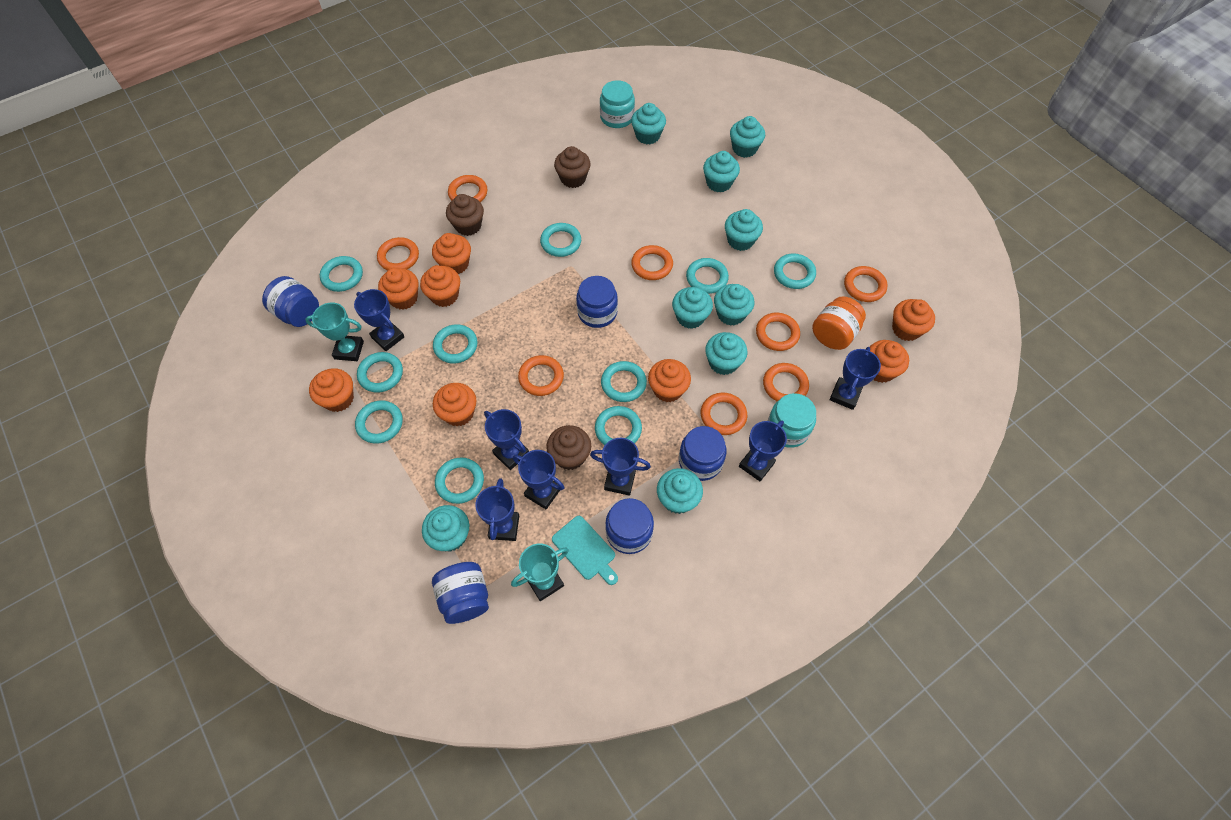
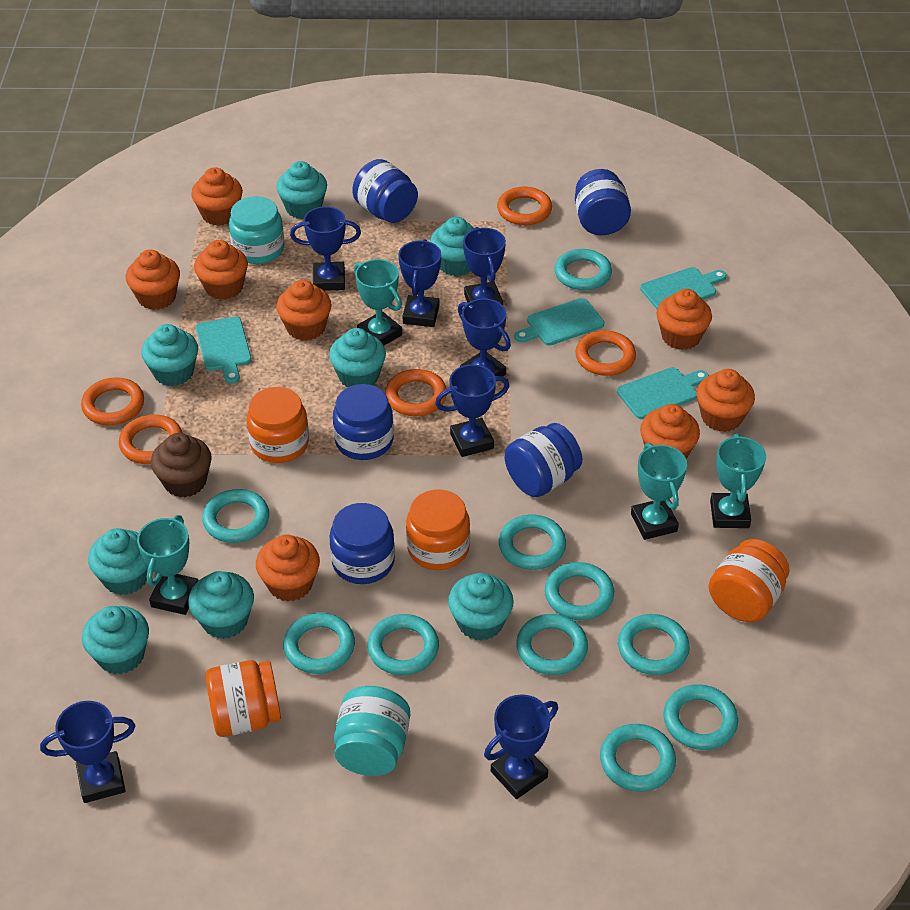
brown cupcake: [446,194,484,236] [546,425,591,470] [554,146,591,188] = 3 -> [151,433,212,498] = 1
orange jar: [812,296,866,350] = 1 -> [205,660,281,737] [247,387,309,463] [406,489,470,570] [709,539,790,622] = 4
orange ring: [377,237,419,271] [448,175,488,202] [518,355,564,396] [631,245,673,280] [701,393,747,435] [756,313,800,351] [763,363,809,401] [844,266,887,302] = 8 -> [81,377,144,425] [119,414,183,464] [385,369,447,416] [497,186,552,225] [575,330,636,376] = 5
turquoise cupcake: [422,505,469,552] [631,103,666,144] [657,468,703,514] [672,287,713,329] [703,151,740,193] [705,332,747,375] [714,284,754,326] [725,209,763,251] [730,116,765,158] = 9 -> [82,606,149,674] [88,528,148,595] [141,324,198,386] [188,571,254,639] [276,161,327,219] [329,328,386,387] [430,217,475,276] [448,573,514,641] = 8
turquoise cutting board: [552,516,618,585] = 1 -> [196,316,252,384] [514,298,604,346] [617,367,709,419] [640,267,727,309] = 4
turquoise trophy: [305,303,364,361] [511,543,569,601] = 2 -> [137,515,199,615] [354,259,402,345] [631,443,687,540] [710,434,766,528] = 4

